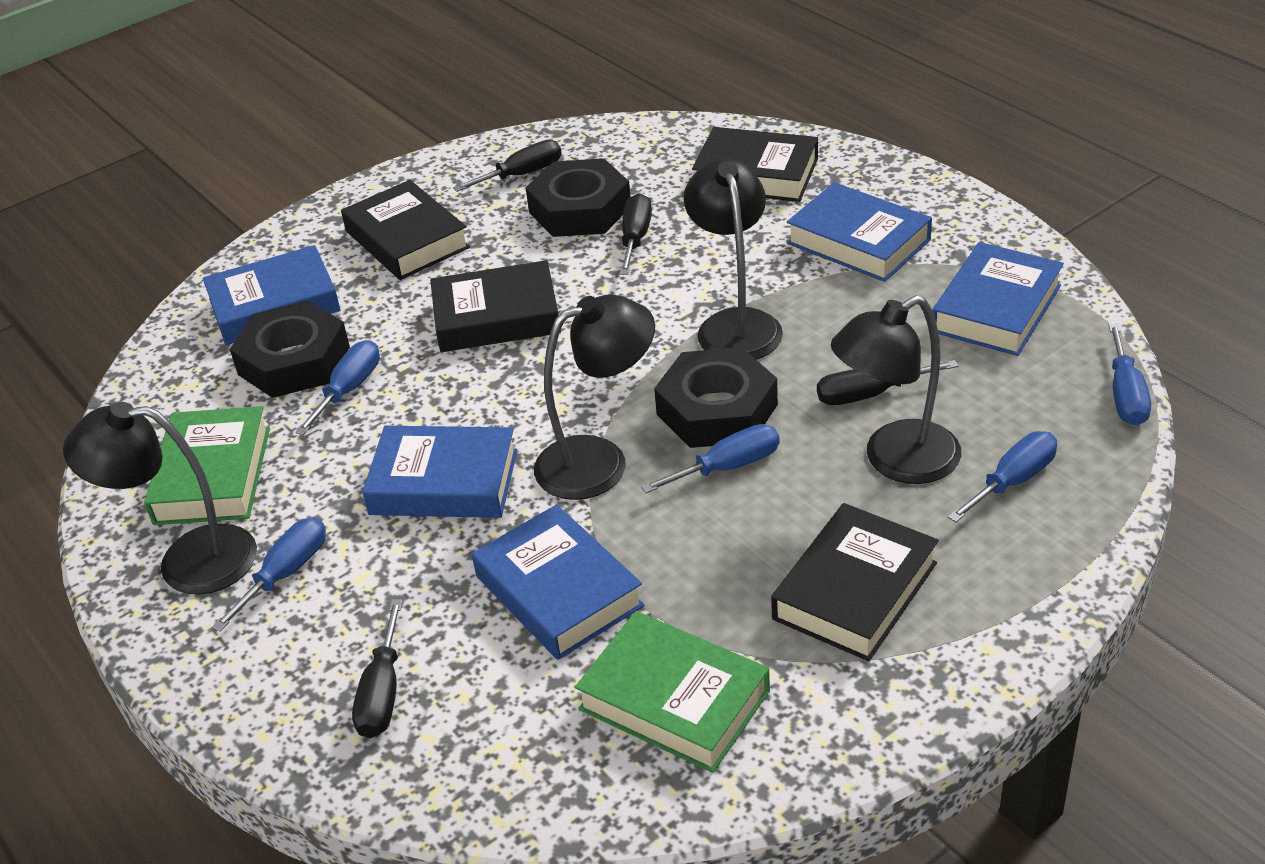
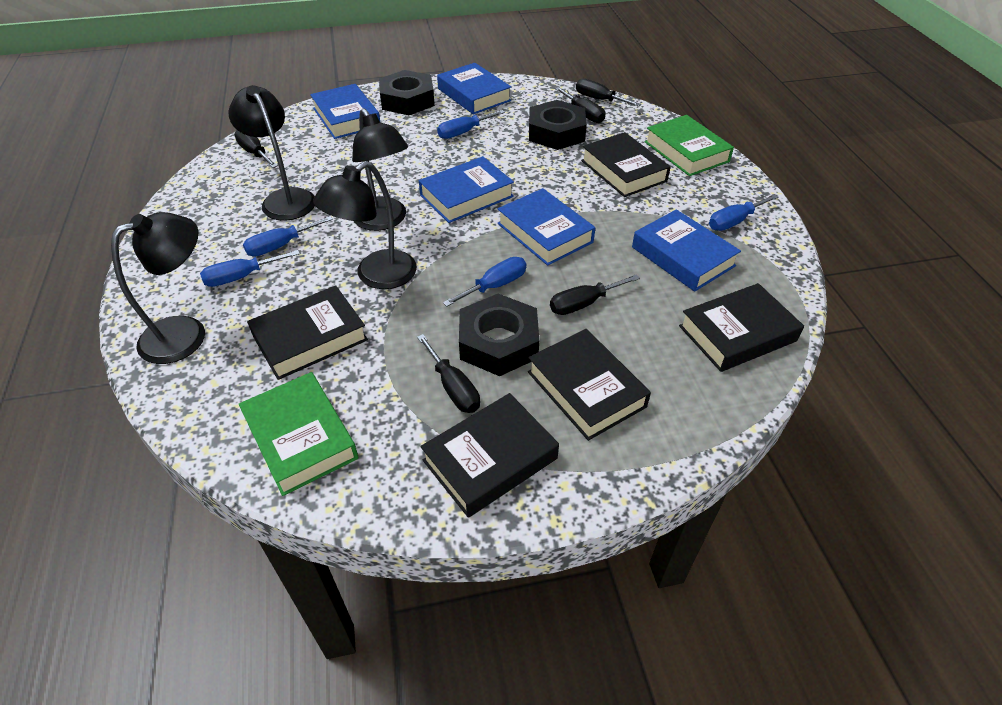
black book: [341,180,470,280] [430,260,561,352] [692,127,818,202] [771,503,939,661] = 4 -> [247,286,368,380] [420,393,559,518] [528,329,651,441] [581,132,671,197] [679,283,804,372] = 5
black screwdriver: [352,599,403,738] [453,140,562,192] [620,193,652,275] [817,360,959,405] = 4 -> [234,130,278,168] [417,334,480,413] [550,275,640,315] [555,87,605,123] [576,79,641,107] = 5

